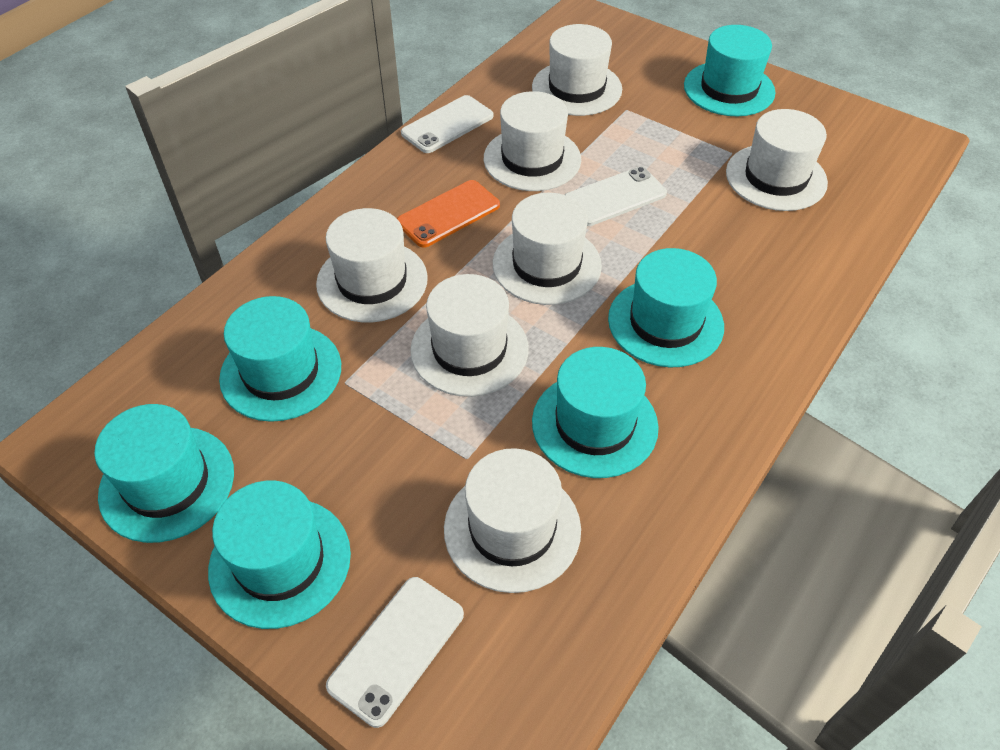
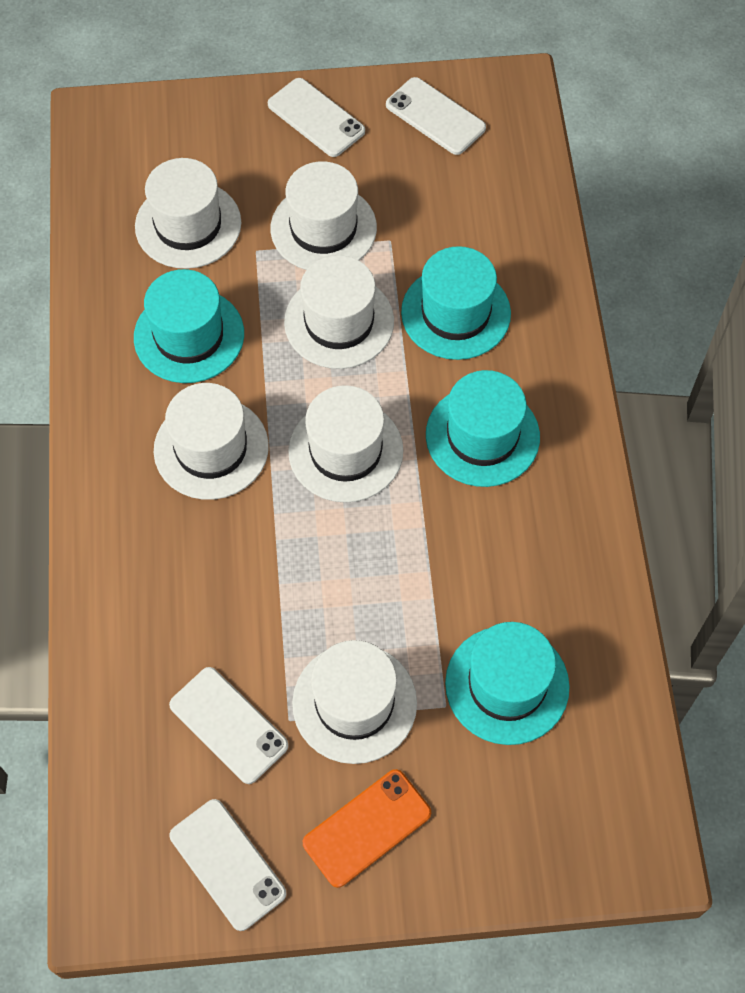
turquoise hat: [94,404,234,543] [208,481,351,629] [219,296,341,422] [532,347,659,478] [608,248,724,367] [684,25,776,116] = 6 -> [134,269,244,383] [401,246,511,360] [426,370,540,487] [445,622,570,745] = 4
white hat: [316,208,428,322] [410,274,529,397] [444,448,581,593] [484,91,581,191] [493,193,602,305] [532,24,622,116] [726,109,828,211] = 7 -> [135,158,241,269] [154,383,269,500] [271,161,377,270] [284,255,394,369] [288,385,404,503] [292,640,417,764] = 6
white phone: [326,577,464,728] [401,95,494,153] [565,167,667,226] = 3 -> [169,667,289,784] [169,799,286,931] [268,78,365,157] [386,77,486,155] = 4

